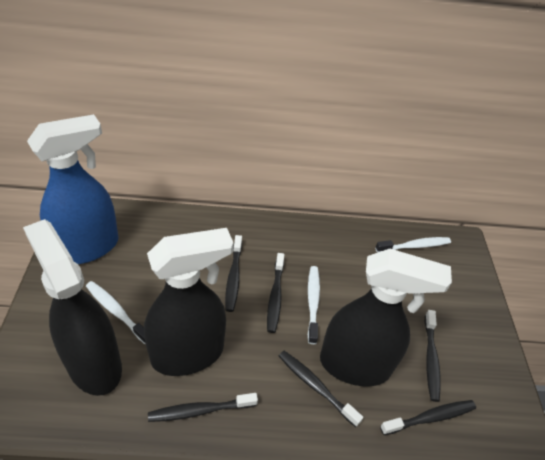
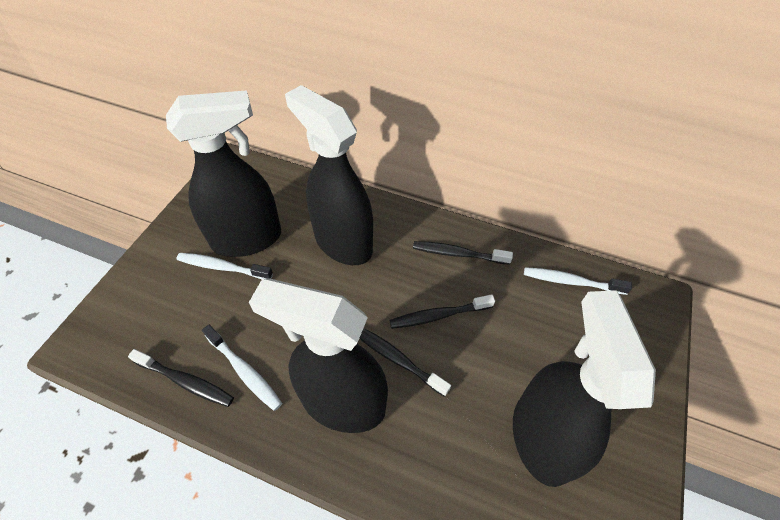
black spray bottle: [23,219,122,396] [144,228,233,376] [320,249,452,386] = 3 -> [166,90,281,257] [249,279,388,433] [285,85,373,265] [513,290,656,487] = 4
black toothbrush: [148,393,258,422] [225,235,242,312] [267,253,284,333] [279,351,363,427] [380,400,476,435] [425,310,441,402] = 6 -> [128,349,234,407] [359,328,451,397] [390,294,495,329] [413,241,513,265] = 4
blue spray bottle: [27,114,119,264] = 1 -> none = 0

